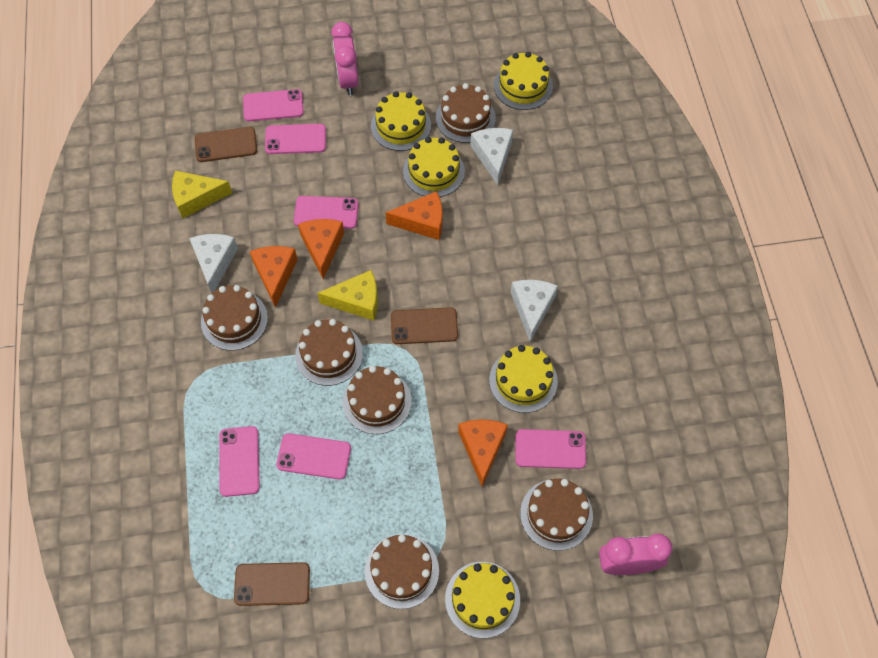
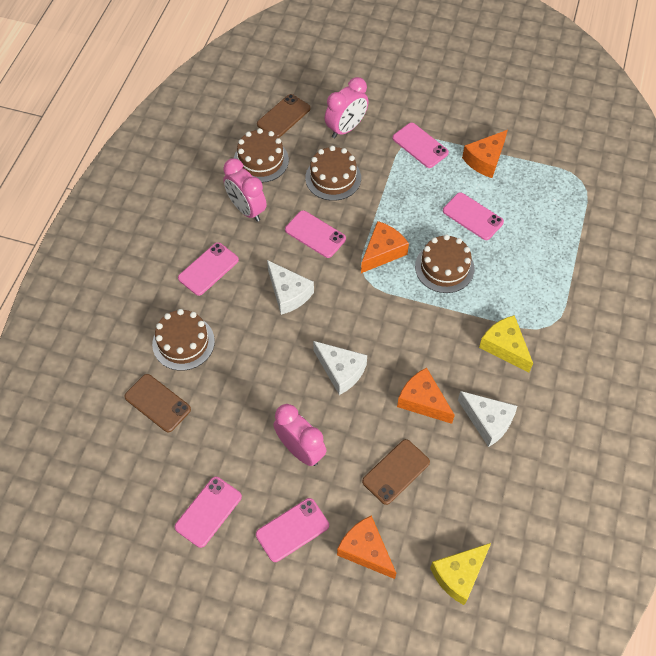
brown cake: [201,285,268,351] [295,319,363,386] [343,366,412,434] [365,534,439,609] [436,83,496,143] [520,479,593,551] = 6 -> [152,309,215,371] [234,128,289,183] [305,146,361,201] [415,234,474,293] = 4
pink clock: [331,22,359,96] [599,533,672,575] = 2 -> [223,158,267,222] [273,404,326,466] [325,77,369,138] = 3
yellow cake: [371,91,431,151] [403,137,465,197] [445,562,520,638] [489,345,558,413] [494,52,553,110] = 5 -> none = 0

